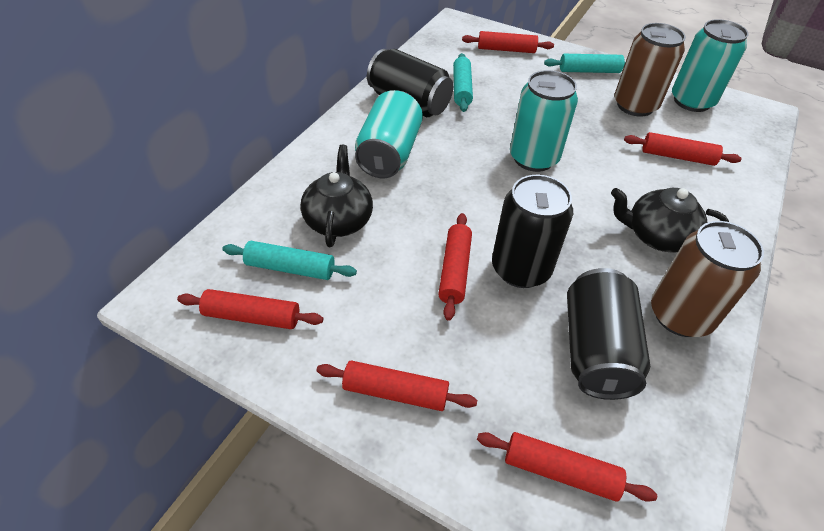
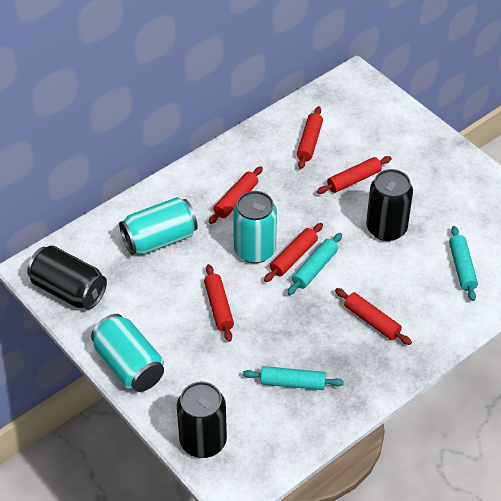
black teapot: [300,145,373,247] [611,188,729,253] = 2 -> none = 0
brown can: [614,23,686,117] [651,221,764,337] = 2 -> none = 0

